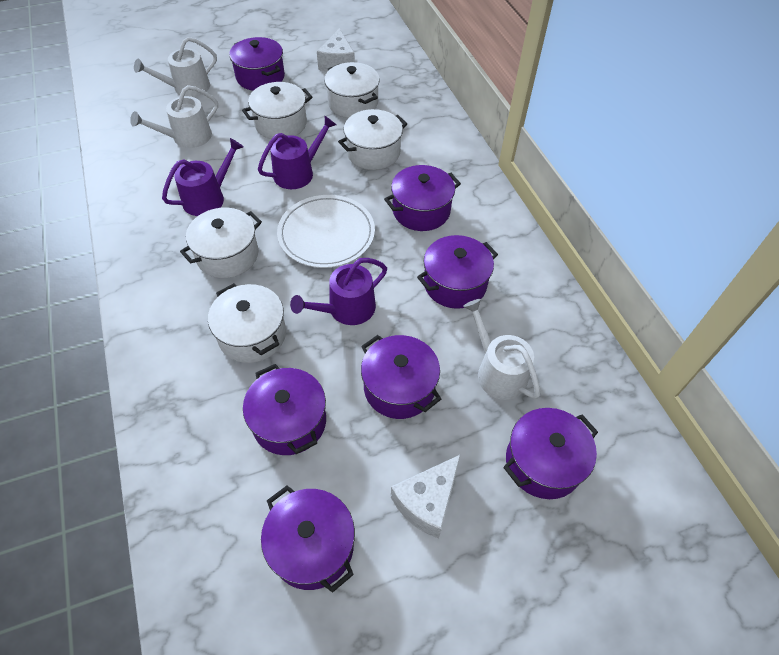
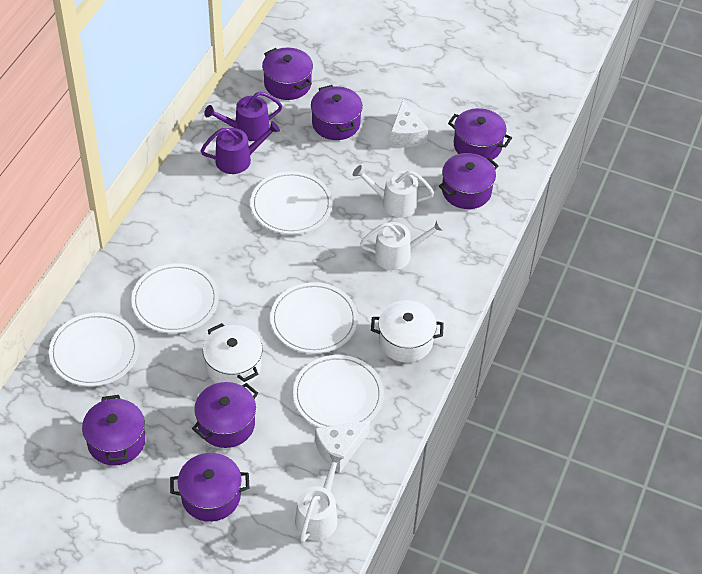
purple watering can: [162,138,243,216] [258,116,336,189] [290,258,387,325] = 3 -> [200,121,280,174] [204,92,282,141] = 2
white plate: [277,195,375,268] = 1 -> [49,313,139,386] [131,263,219,333] [251,171,333,234] [270,282,358,354] [293,355,384,428] = 5
white pot: [180,208,262,278] [208,283,286,363] [242,82,313,139] [324,62,380,118] [338,109,407,170] = 5 -> [203,323,263,386] [371,300,444,362] = 2

